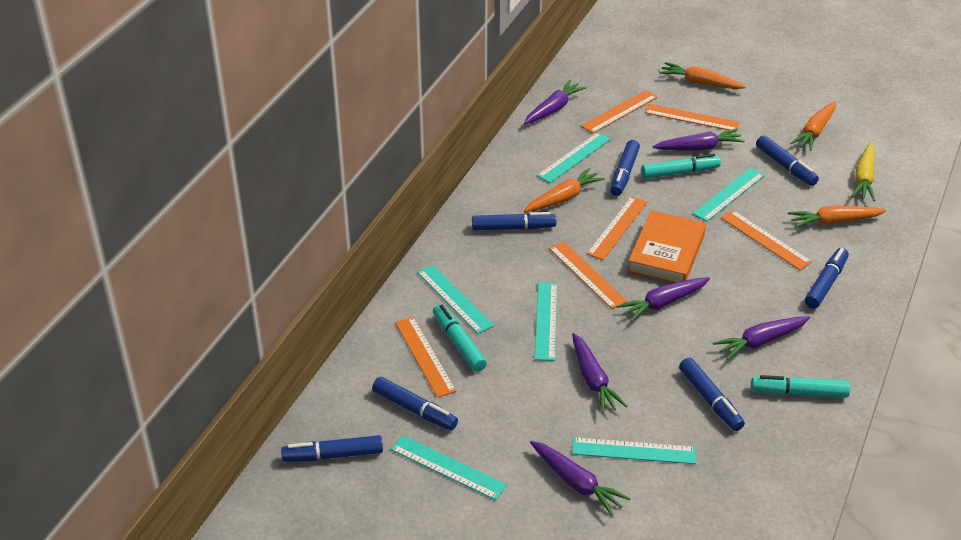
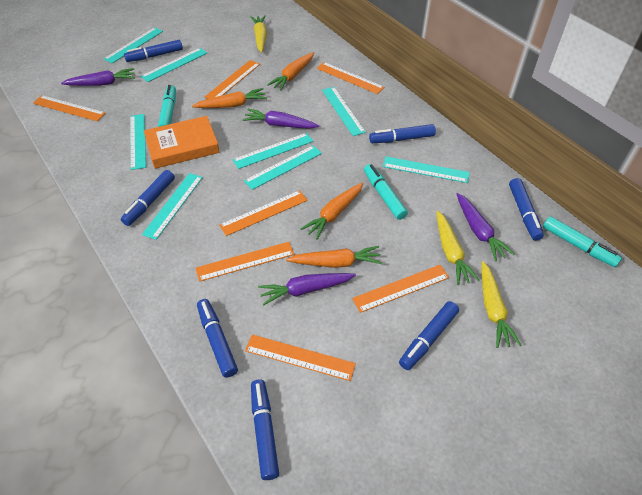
orange ruler: [395,317,456,398] [549,241,627,309] [581,90,657,133] [587,196,647,260] [644,104,740,132] [721,210,812,270] = 6 -> [33,95,105,121] [196,242,294,282] [204,60,260,99] [219,190,308,236] [245,334,356,381] [317,62,384,94] [352,265,449,313] = 7
purple carrot: [524,80,587,124] [530,441,631,516] [572,333,628,414] [617,277,710,322] [653,129,745,151] [713,316,810,360] = 6 -> [61,68,135,86] [243,109,319,129] [258,273,356,306] [457,193,514,261] = 4
turquoise ruler: [390,435,507,500] [417,265,494,334] [535,282,557,361] [537,132,611,183] [572,437,696,464] [692,168,765,222] = 6 -> [104,27,163,63] [130,114,146,170] [141,48,207,82] [142,173,203,240] [232,133,313,169] [244,145,322,190] [322,87,366,136] [383,156,470,183] = 8
yellow carrot: [851,143,875,201] = 1 -> [250,15,267,53] [436,211,480,285] [481,261,522,348] = 3

